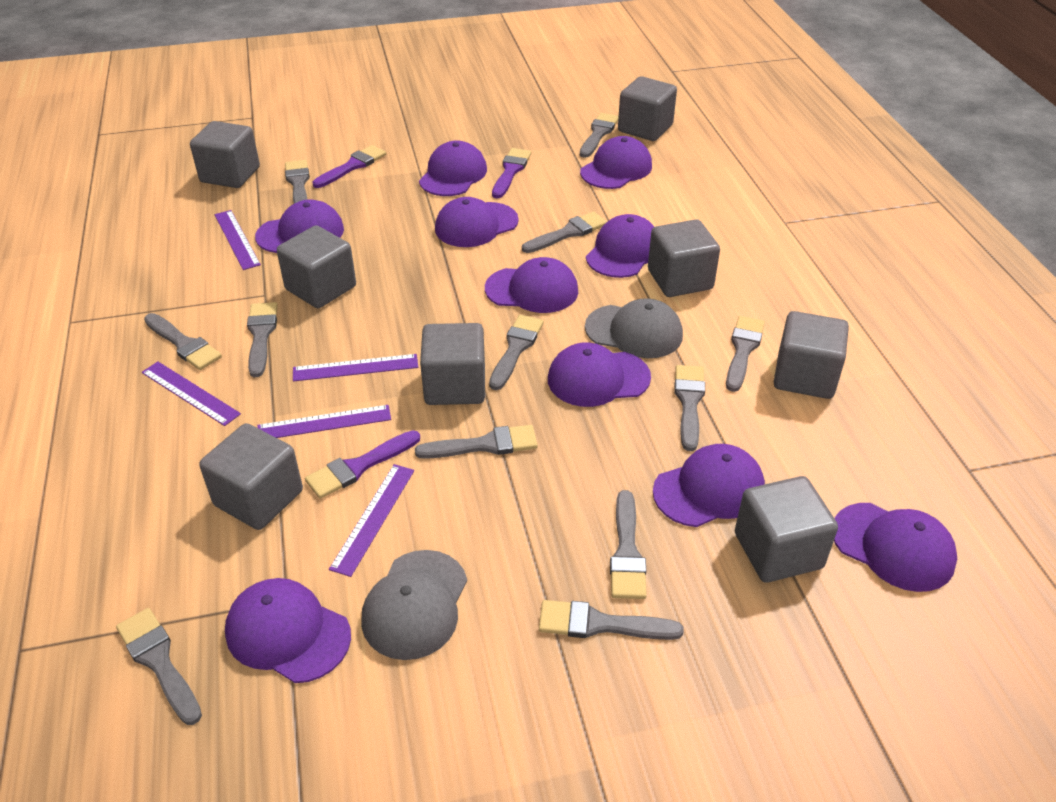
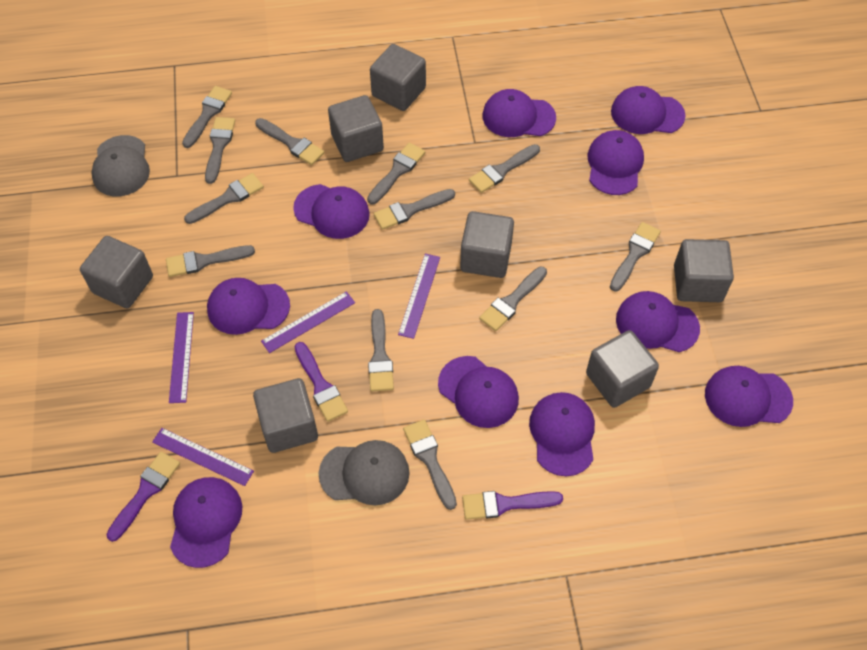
grey cube: [190,121,260,188] [199,423,303,530] [277,225,356,308] [420,323,485,405] [618,76,677,141] [648,219,720,297] [735,476,838,582] [774,311,849,399] = 8 -> [80,236,153,308] [253,378,318,453] [328,95,384,162] [370,44,426,111] [460,211,514,278] [586,330,659,408] [674,239,734,302] = 7
purple ruler: [142,362,241,426] [215,210,261,270] [257,405,391,438] [293,354,418,382] [329,464,414,577] = 5 -> [152,428,254,486] [169,312,194,403] [261,291,355,353] [398,254,440,339] = 4

